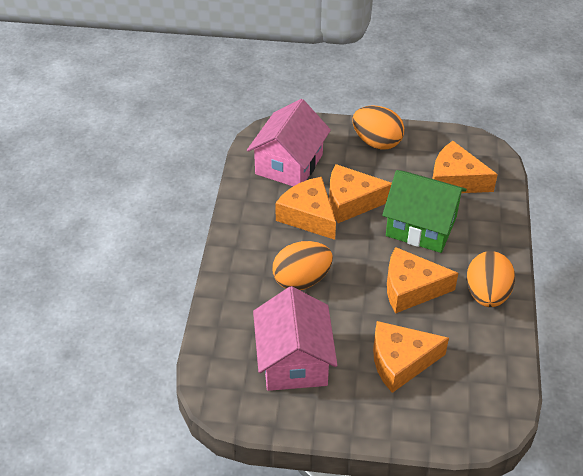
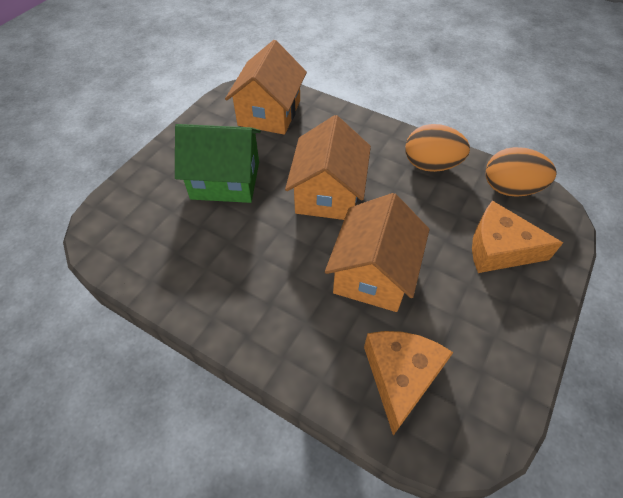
orange cheese: [275,177,336,240] [329,164,392,223] [373,321,449,393] [387,247,458,313] [432,141,498,193] = 5 -> [364,331,454,436] [472,200,563,273] = 2
orange egg: [272,241,333,290] [353,105,404,150] [467,251,515,307] = 3 -> [405,124,470,172] [486,147,556,197] = 2
orange house: none = 0 -> [225,40,307,135] [285,115,371,220] [325,193,430,312] = 3
pink house: [247,99,331,186] [253,286,337,391] = 2 -> none = 0

